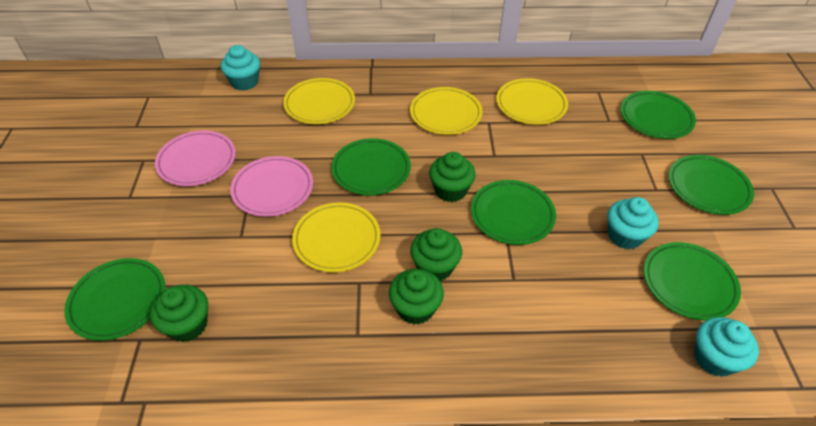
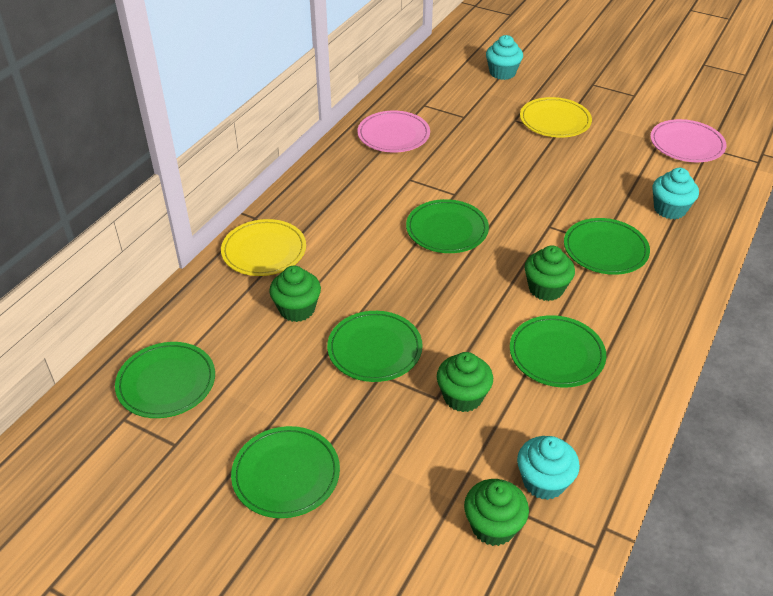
yellow plate: [283,78,355,124] [292,202,381,272] [410,87,483,135] [496,78,568,125] = 4 -> [221,219,306,276] [520,97,592,138] = 2

